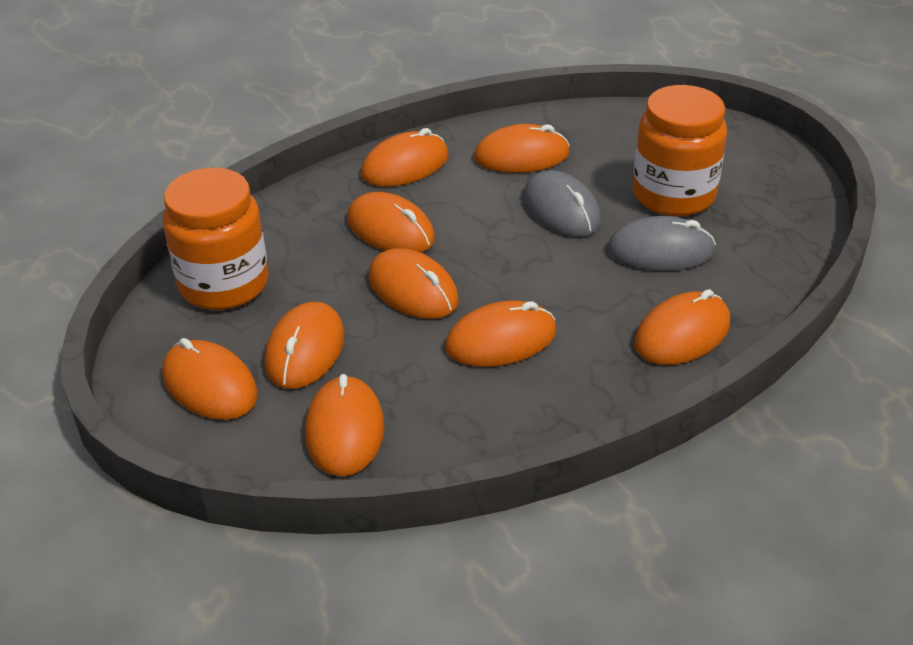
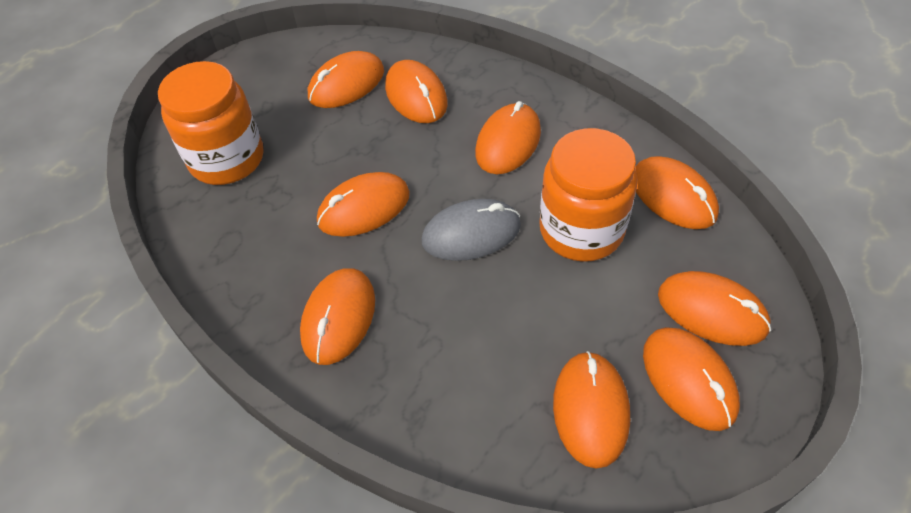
grey mouse: [523,170,601,237] [607,216,716,271] = 2 -> [421,199,521,261] = 1

